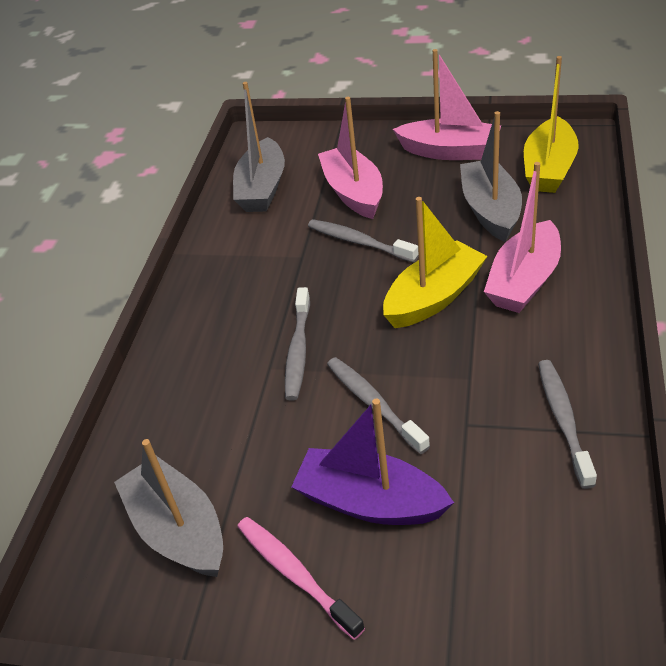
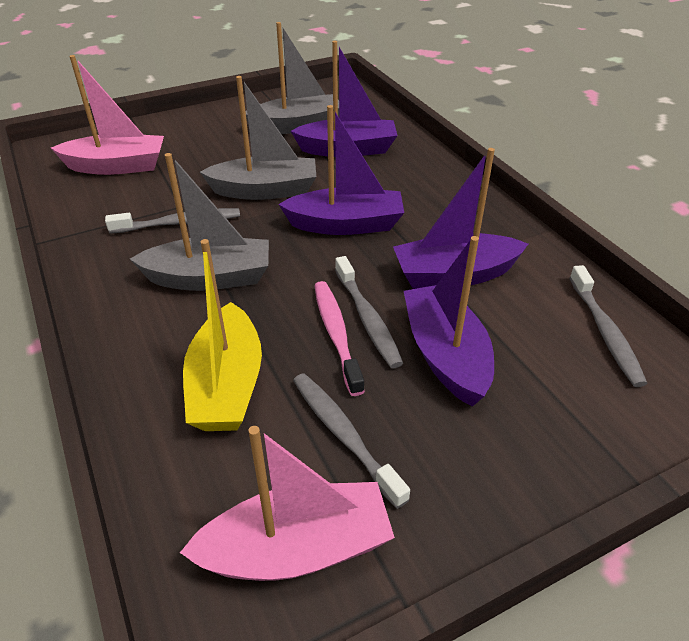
pink boat: [318,97,383,219] [393,49,501,160] [484,162,561,313] = 3 -> [51,55,164,175] [180,426,395,581] = 2
purple boat: [291,398,454,525] = 1 -> [278,105,404,235] [291,41,398,157] [393,148,528,289] [404,236,494,407] = 4
yellow boat: [383,197,488,328] [524,56,579,193] = 2 -> [183,239,262,431] = 1

